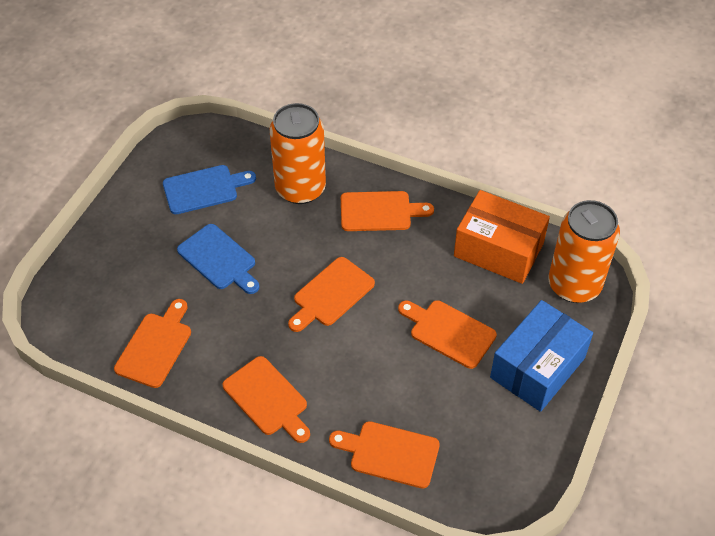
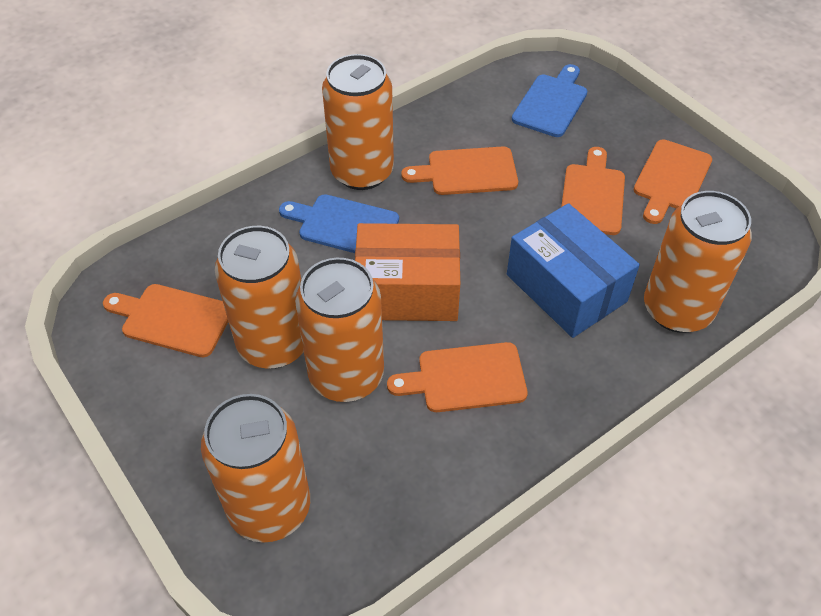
orange can: [270,103,326,204] [548,200,620,303] = 2 -> [201,394,310,543] [215,226,304,369] [295,258,384,402] [322,54,394,190] [644,191,752,333] = 5
orange cutting board: [114,299,191,388] [223,356,310,443] [288,257,375,332] [329,421,440,489] [341,191,434,231] [398,300,497,369] = 6 -> [103,284,228,357] [387,342,528,412] [401,146,518,195] [561,147,625,235] [634,139,712,224] = 5

